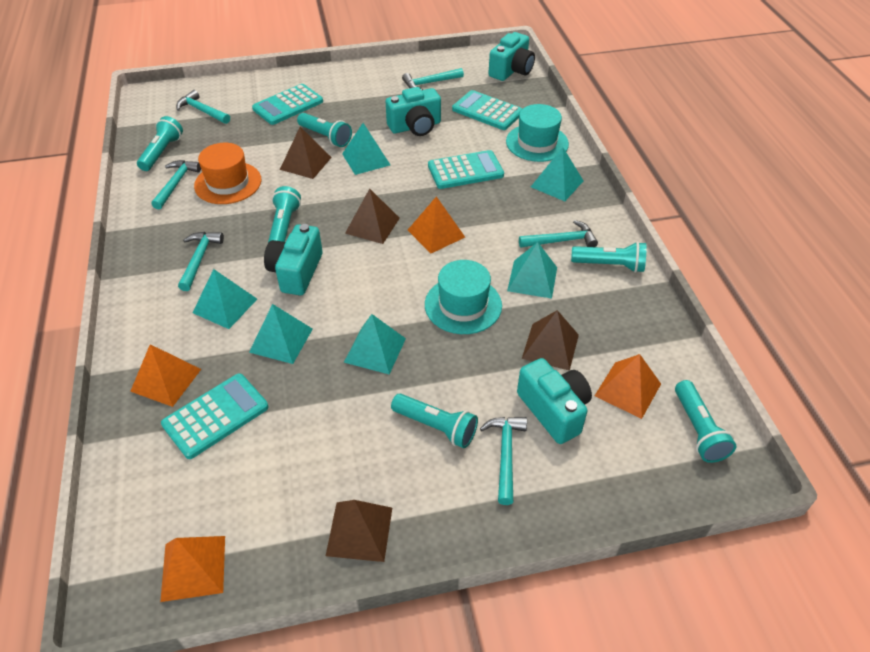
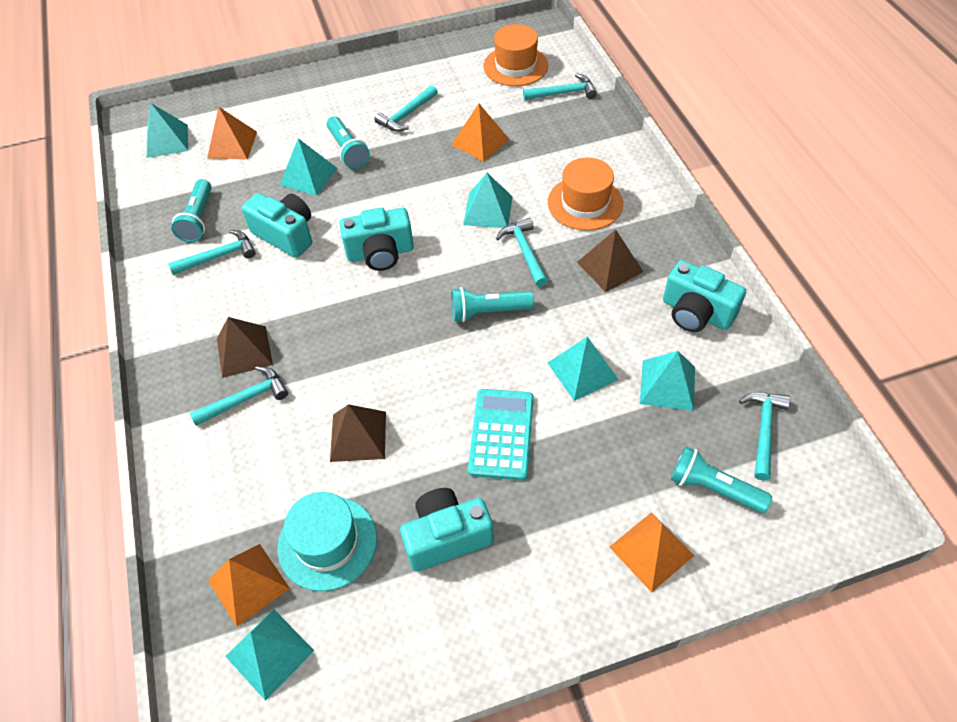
brown pyramid: [280,127,332,179] [326,500,392,562] [345,188,400,244] [522,310,579,371] = 4 -> [217,317,273,378] [330,404,386,462] [577,230,643,292] = 3
orange hat: [194,143,261,204] = 1 -> [483,24,548,86] [548,158,623,231] = 2
turquoise calculator: [161,373,269,459] [252,84,323,125] [428,150,504,189] [452,90,522,130] = 4 -> [468,389,534,481] = 1
turquoise flashlight: [137,116,183,171] [268,186,301,243] [297,113,352,147] [391,393,478,448] [571,242,646,273] [675,380,736,463] = 6 -> [171,179,212,242] [327,116,370,169] [451,287,534,322] [670,446,772,513] = 4
turquoise hat: [425,260,502,334] [506,104,569,162] = 2 -> [278,492,377,591] = 1

